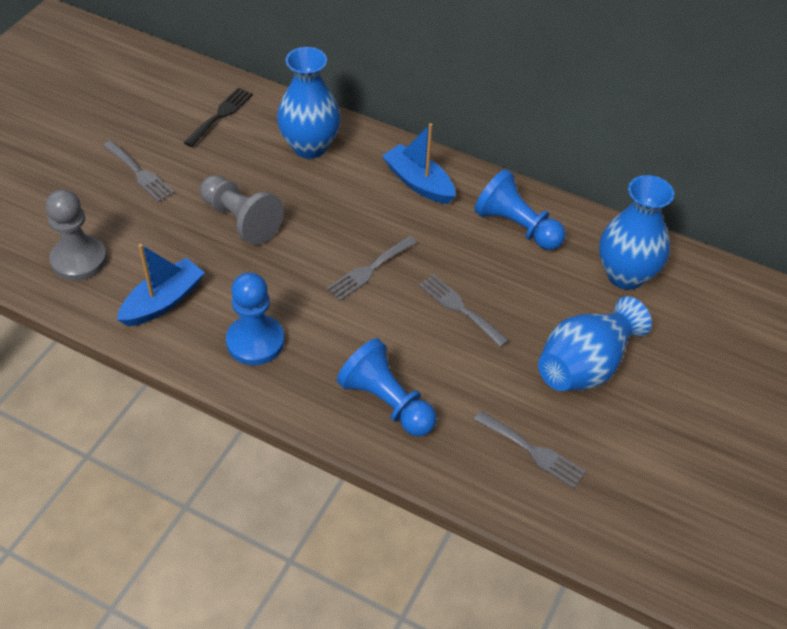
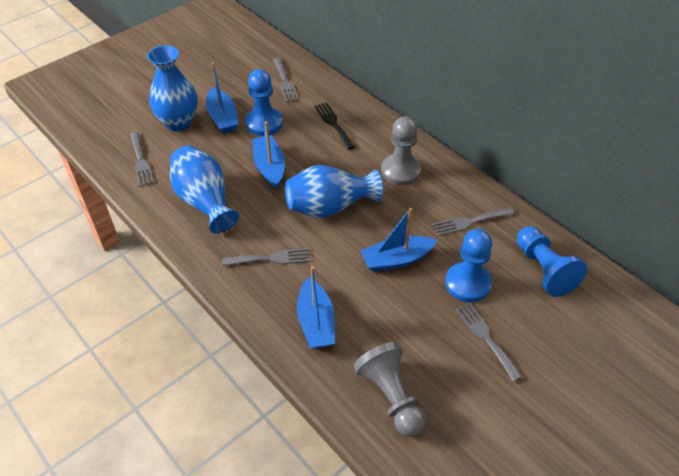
blue boat: [117,244,205,327] [382,123,455,204] = 2 -> [206,62,238,134] [253,121,285,189] [297,266,335,349] [361,208,438,272] = 4
grey fork: [103,141,174,202] [327,236,417,301] [419,274,509,347] [474,411,586,488] = 4 -> [130,132,154,187] [222,248,311,266] [273,58,299,102] [432,208,514,236] [455,302,522,382] = 5

